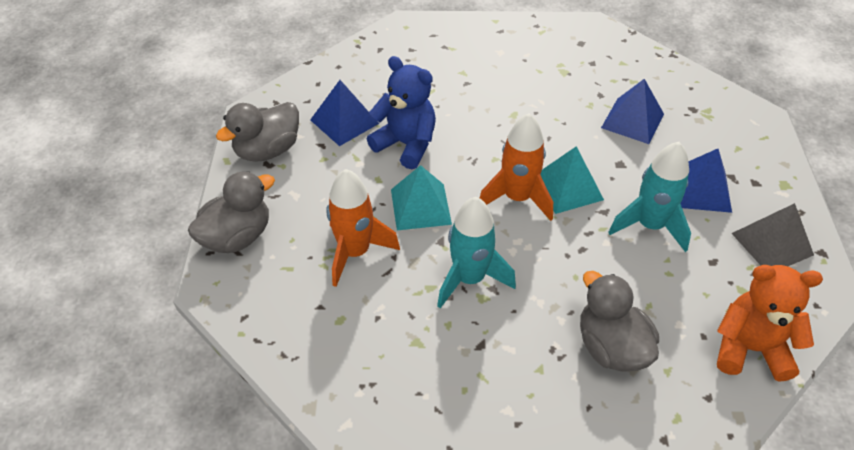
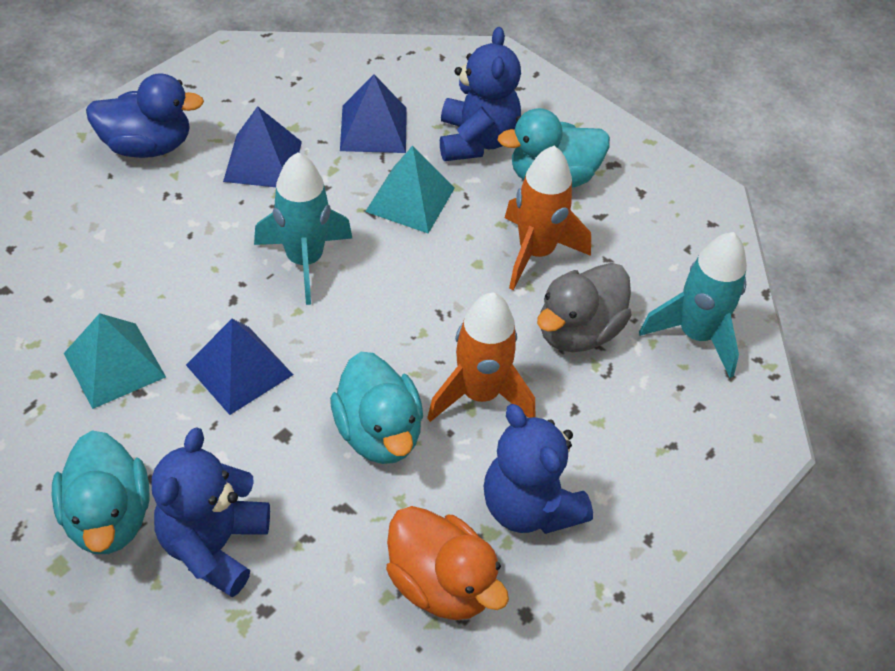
blue duck: none = 0 -> [86,73,204,158] = 1
blue teddy bear: [367,56,436,169] = 1 -> [152,428,270,597] [440,27,521,161] [484,404,593,534] = 3
grey duck: [188,171,275,253] [216,102,299,162] [580,271,659,372] = 3 -> [537,263,632,352] = 1
grey pyramid: [731,203,814,266] = 1 -> none = 0
orange duck: none = 0 -> [386,506,509,620] = 1
orange teddy bear: [717,265,823,382] = 1 -> none = 0
turquoise duck: none = 0 -> [52,431,150,554] [330,352,423,464] [498,108,610,188] = 3

